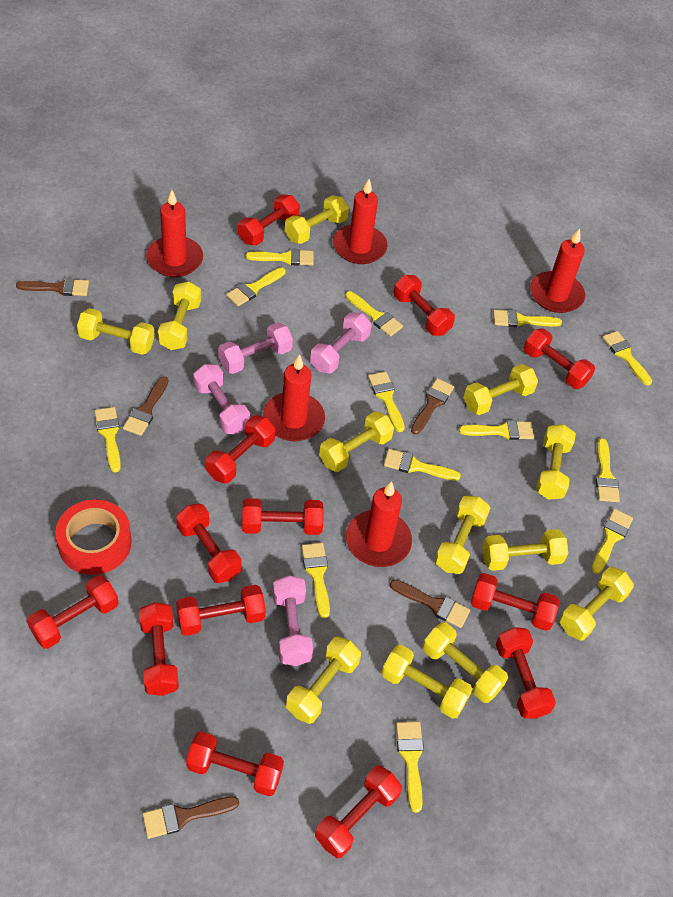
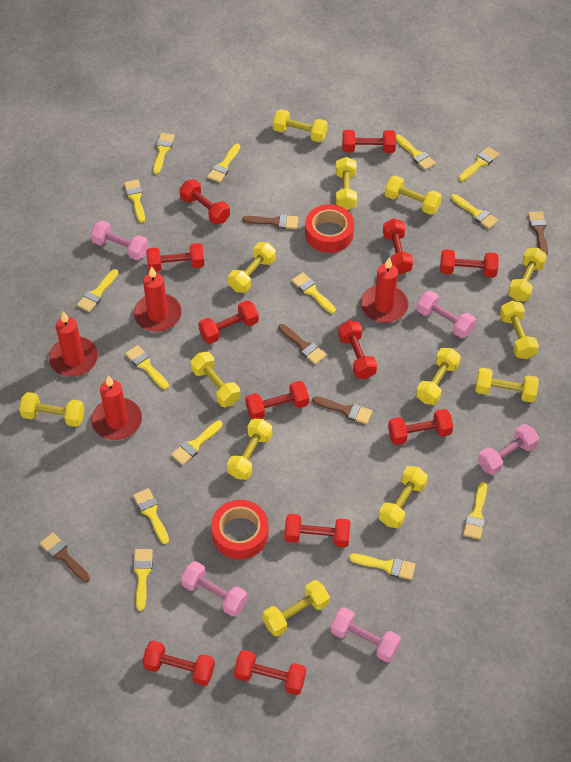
pink dumbbell: [193,364,250,434] [218,322,293,374] [273,575,313,666] [310,312,372,373] = 4 -> [90,221,148,260] [181,561,247,617] [331,607,401,662] [417,291,476,338] [478,424,539,475] = 5
red candle: [146,190,203,277] [263,354,325,441] [333,179,387,264] [346,481,412,567] [530,228,585,313] = 5 -> [49,312,98,377] [91,375,142,440] [134,266,182,332] [361,257,409,323] = 4
red dumbbell: [27,575,118,649] [139,602,179,696] [176,504,242,583] [176,585,266,636] [186,731,284,796] [205,415,276,483] [238,194,300,246] [242,498,324,535] [315,765,402,858] [393,275,455,336] [471,573,559,631] [496,627,556,719] [523,329,595,389] = 13 -> [142,641,215,686] [146,243,204,272] [179,179,230,225] [198,300,259,344] [234,650,306,695] [245,381,309,419] [284,514,351,547] [338,320,377,379] [342,130,396,153] [383,218,413,274] [388,409,453,445] [440,249,499,277] = 12
red tape: [55,499,132,575] = 1 -> [211,500,269,559] [305,204,354,253] = 2
yellow brush: [94,407,121,472] [226,267,286,306] [246,249,314,266] [301,543,330,618] [345,291,403,336] [368,372,405,432] [384,449,461,481] [396,722,424,813] [459,420,534,440] [493,310,562,327] [592,509,633,574] [596,438,620,502] [602,331,652,386] = 13 -> [77,269,119,312] [124,179,145,223] [125,345,169,389] [133,488,169,544] [133,549,153,611] [153,133,175,174] [171,420,223,465] [207,143,240,183] [292,272,336,314] [349,554,416,580] [396,135,436,170] [451,194,499,229] [459,146,499,181] [463,482,487,539] = 14
yellow dumbbell: [77,308,155,355] [158,281,201,350] [285,195,349,244] [286,636,361,724] [319,411,394,472] [381,645,473,719] [422,622,508,703] [435,496,490,574] [463,364,538,415] [482,529,568,571] [536,424,576,500] [559,567,634,641] = 12 -> [19,392,85,427] [191,352,240,407] [227,419,272,480] [228,242,276,293] [262,580,330,637] [273,109,328,142] [336,157,357,210] [379,466,428,528] [385,175,442,215] [416,348,461,405] [475,368,539,402] [500,301,539,359] [508,248,547,301] = 13

